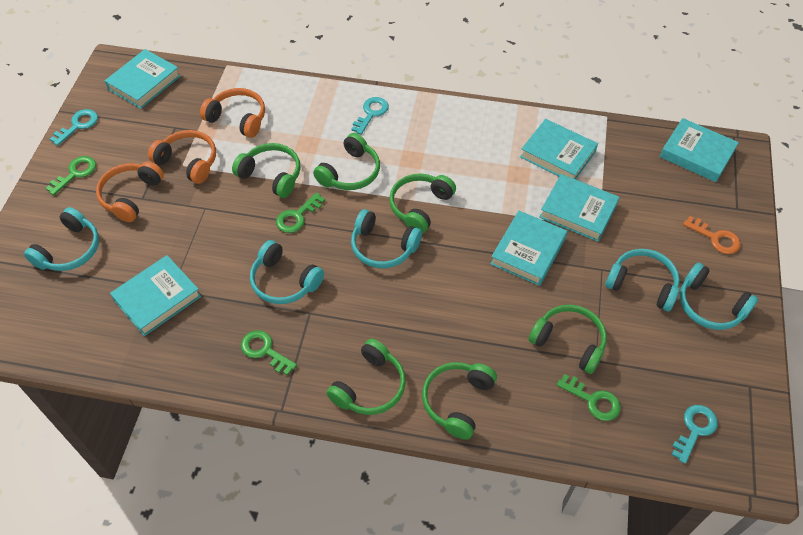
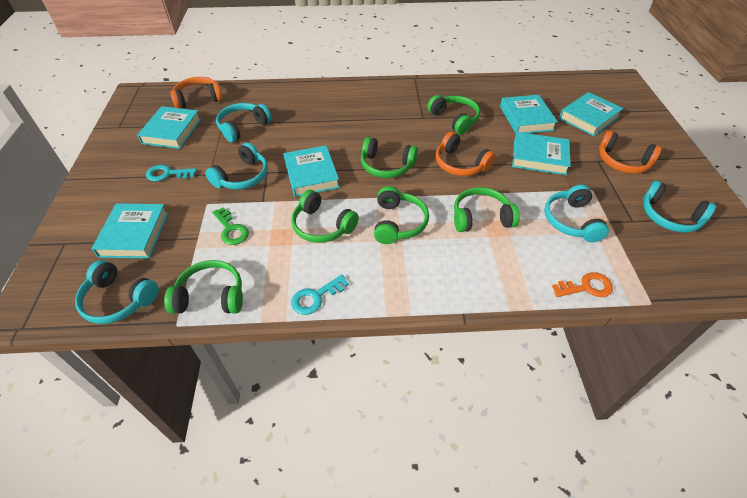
green key: [46,156,96,196] [241,330,297,375] [276,192,325,233] [557,374,621,421] = 4 -> [212,207,249,245] = 1
turquoise key: [50,109,98,146] [351,97,389,135] [672,405,718,464] = 3 -> [146,165,197,182] [291,274,349,315] = 2

